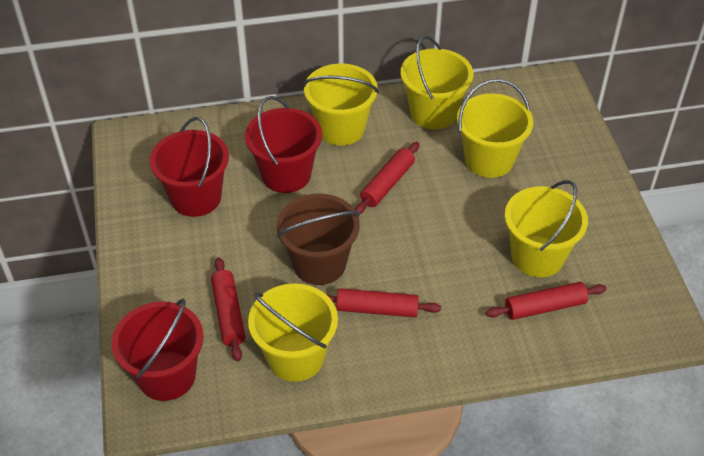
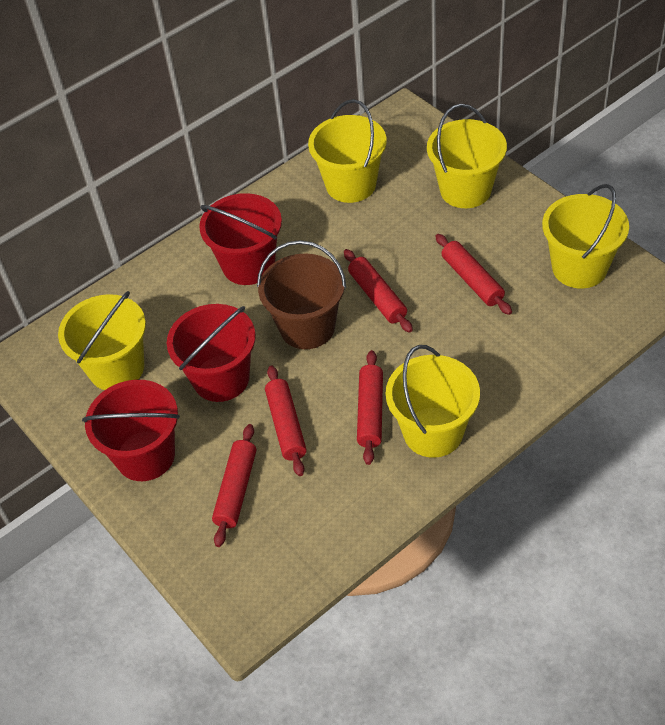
red rolling pin: [211,257,245,361] [326,288,441,318] [355,142,419,214] [486,282,607,320] = 4 -> [212,424,256,547] [265,365,307,476] [344,249,413,333] [357,350,383,465] [435,234,512,315] = 5

